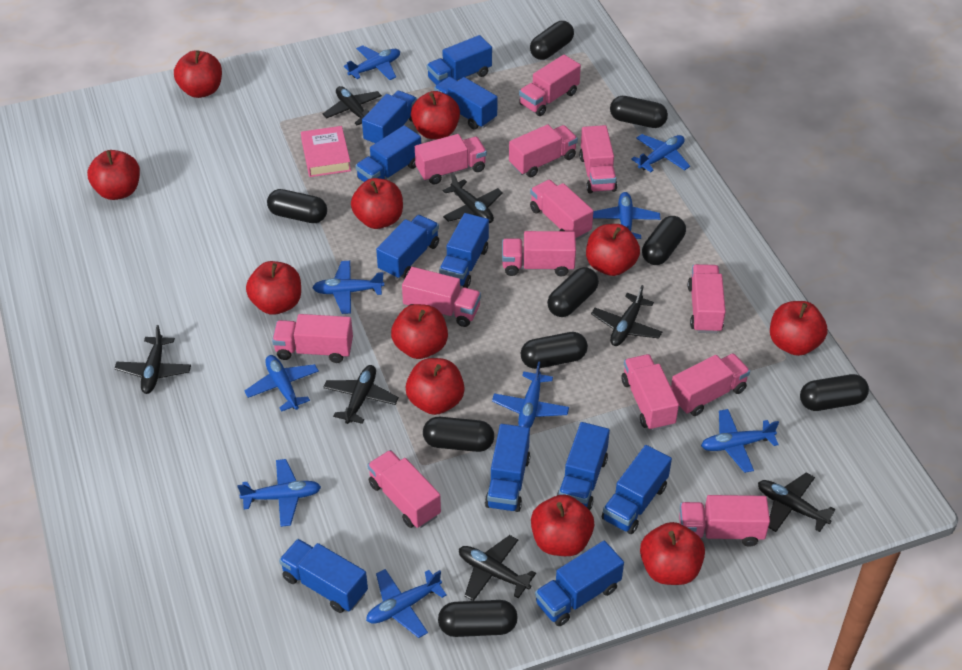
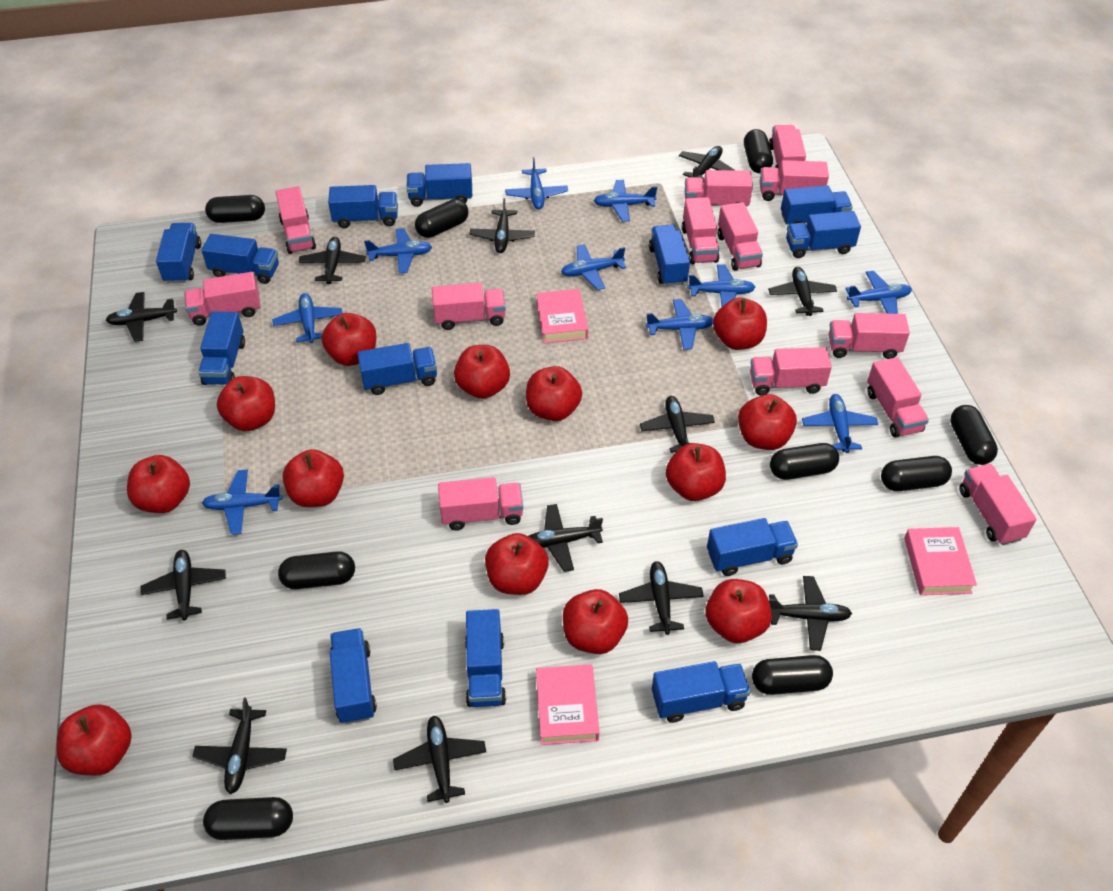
black plane: [115,325,191,394] [323,86,382,125] [323,365,399,424] [443,173,503,223] [459,535,536,601] [591,285,662,346] [758,473,835,532] = 7 -> [106,292,177,342] [140,550,226,620] [192,698,287,794] [299,237,366,284] [393,716,486,803] [470,198,535,253] [528,504,603,572] [619,561,704,635] [640,396,715,453] [679,146,734,183] [768,267,837,316] [769,576,852,651] = 12
blue plane: [237,459,321,527] [244,355,319,412] [312,261,384,314] [344,45,400,80] [366,569,447,638] [492,361,569,428] [593,192,660,239] [631,134,690,172] [701,409,779,473] = 9 -> [202,470,282,535] [272,293,342,343] [364,228,432,273] [505,157,568,210] [561,244,626,290] [594,180,657,222] [645,299,713,350] [688,264,756,307] [802,394,878,453] [845,271,912,314] = 10
blue truck: [279,539,368,613] [355,125,421,182] [362,91,417,145] [376,215,439,279] [427,35,492,85] [434,77,498,129] [439,213,489,288] [485,424,530,512] [535,541,624,626] [557,422,610,510] [602,445,672,534] = 11 -> [156,223,201,283] [198,311,245,385] [201,234,279,284] [328,185,398,228] [330,628,377,724] [357,343,437,395] [406,163,472,207] [465,609,506,707] [649,225,690,286] [652,661,750,723] [707,518,798,576] [781,185,853,225] [786,211,861,258] = 13
pink book: [301,126,351,177] = 1 -> [536,289,588,343] [536,664,599,745] [904,527,977,595] = 3
red apple: [87,150,140,200] [174,50,222,98] [246,261,301,315] [351,178,403,229] [391,304,448,359] [406,358,465,415] [411,91,460,139] [531,495,594,556] [586,224,640,276] [640,522,705,585] [770,301,828,356] = 11 -> [57,704,132,776] [127,455,190,513] [217,376,275,431] [283,449,344,507] [322,313,376,366] [454,345,510,399] [485,533,549,595] [526,366,582,421] [563,589,628,654] [666,443,726,501] [706,579,772,643] [713,298,767,350] [738,394,797,450] = 13

